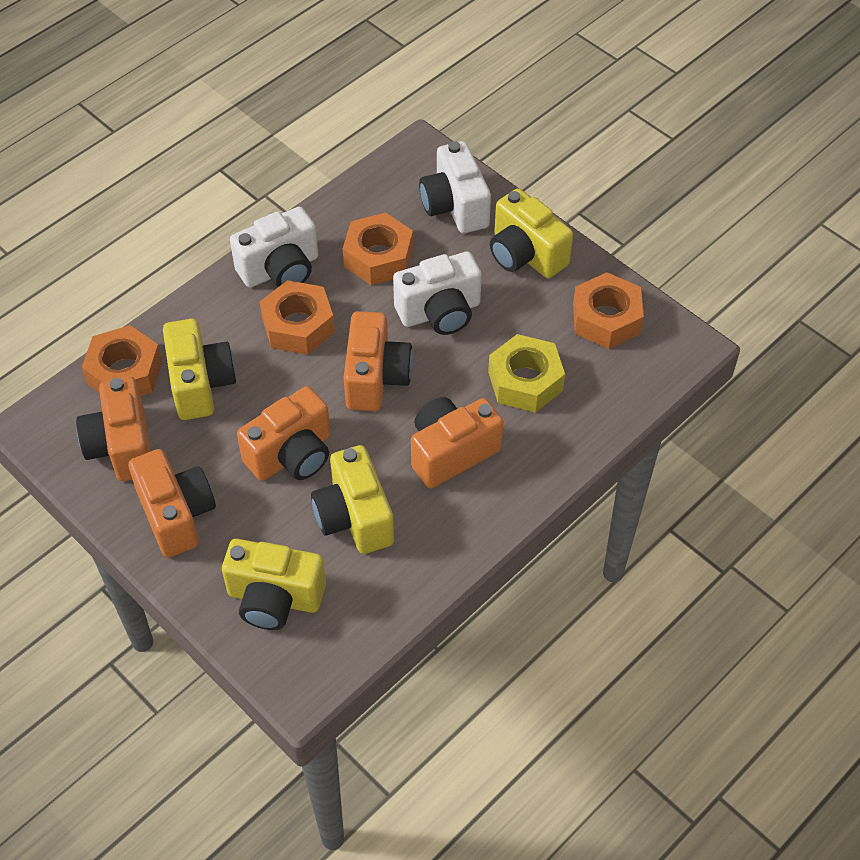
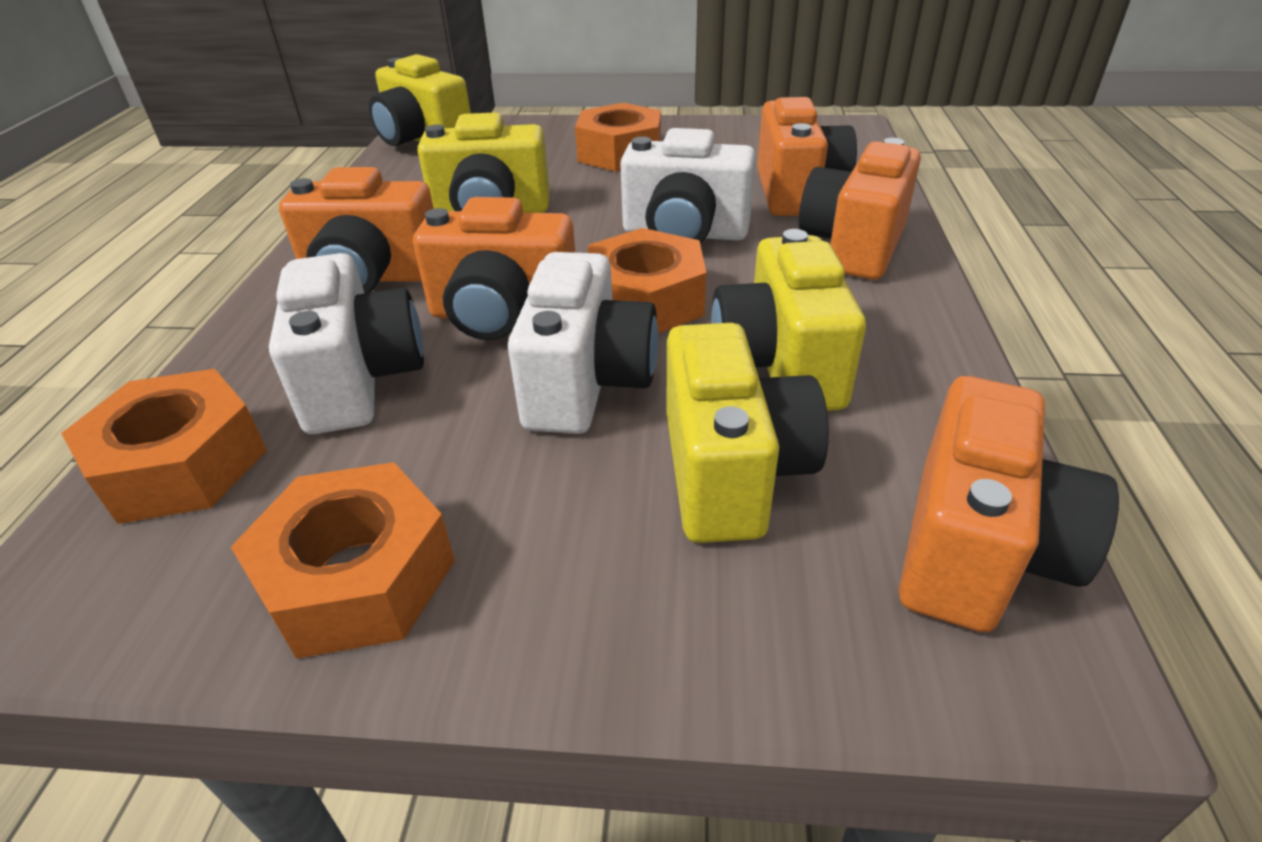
yellow nut: [488,334,565,413] = 1 -> none = 0

